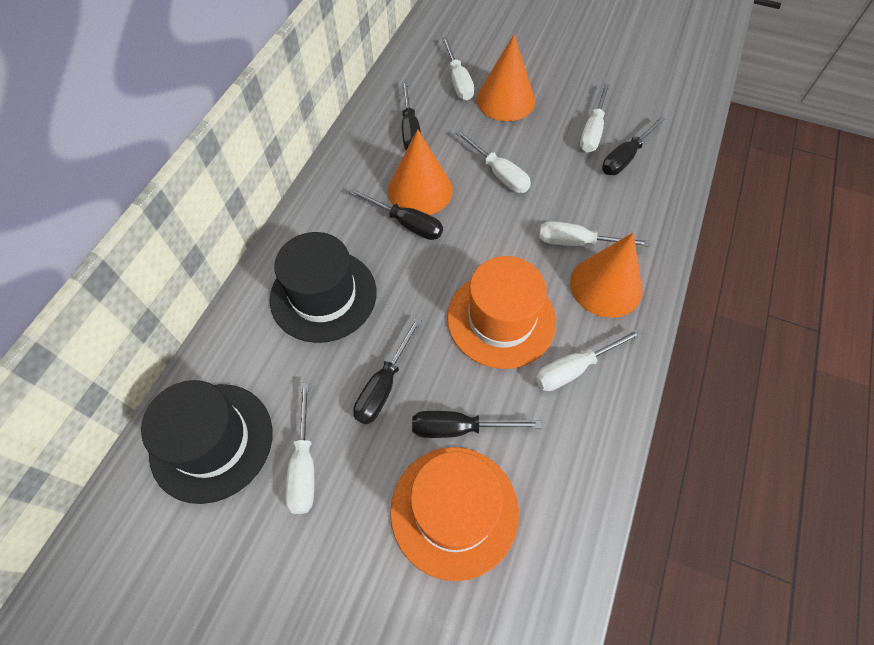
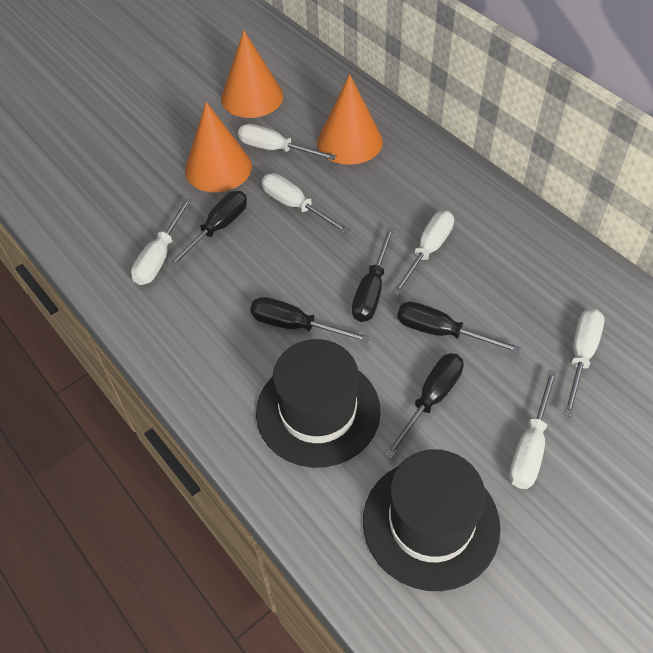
orange hat: [390,447,519,581] [447,256,556,369] = 2 -> none = 0

